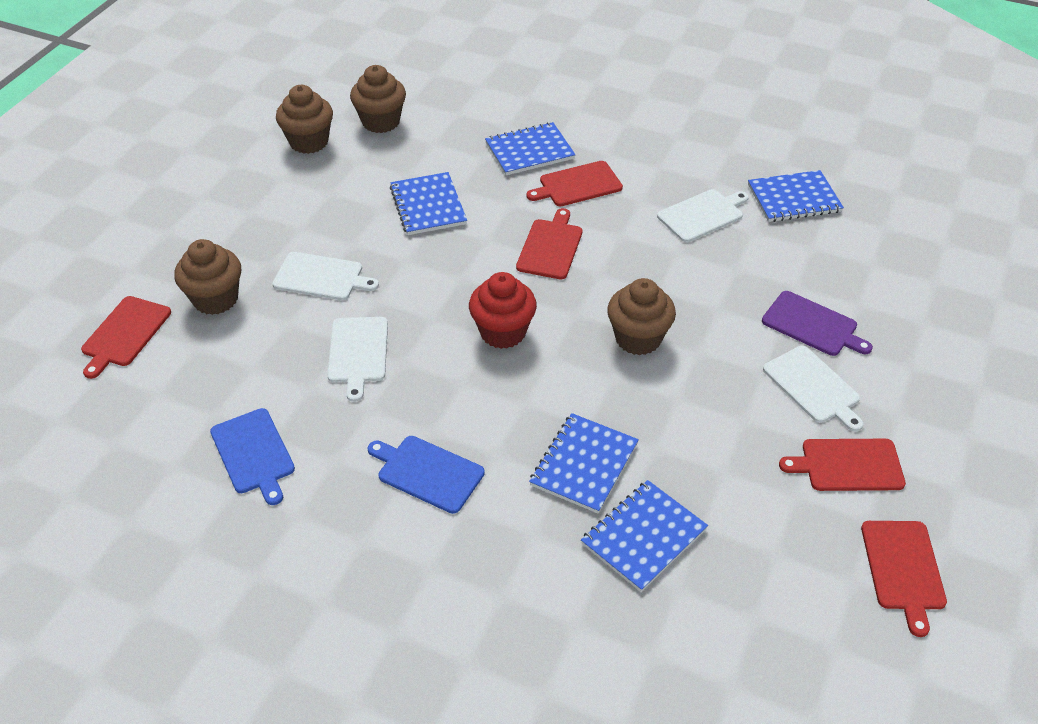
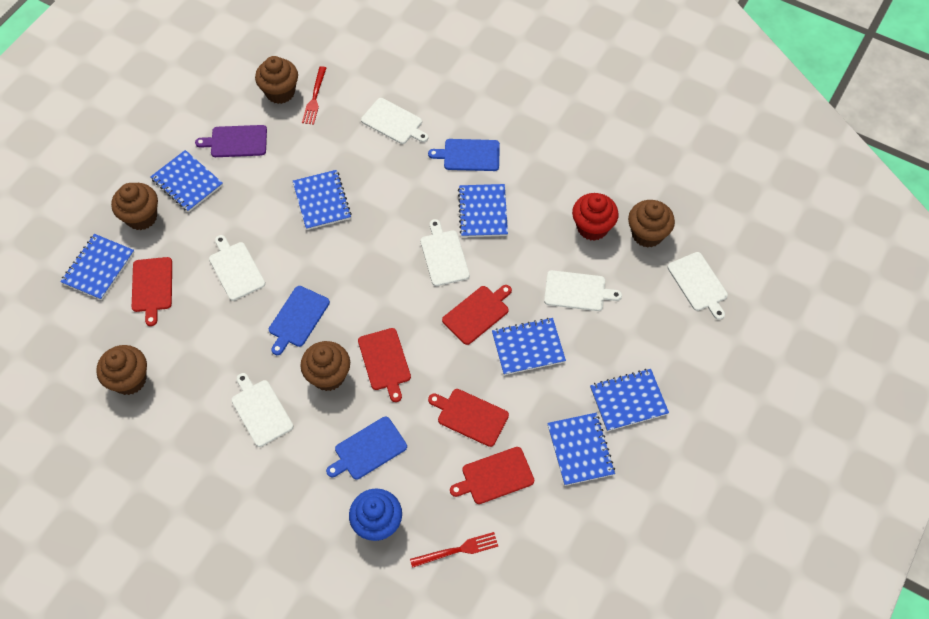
blue cupcake: none = 0 -> [349,488,402,541] = 1
blue cutting board: [210,408,295,505] [368,436,485,514] = 2 -> [269,286,330,355] [326,417,407,480] [428,139,500,171] = 3
blue notebook: [390,172,467,235] [485,122,576,175] [529,413,639,513] [581,480,708,592] [748,170,844,222] = 5 -> [60,234,134,300] [150,150,223,212] [293,170,352,230] [458,184,508,237] [492,318,566,375] [547,413,615,486] [590,369,669,431] = 7
brown cupcake: [174,239,241,315] [276,85,333,154] [350,65,406,133] [607,278,676,355] = 4 -> [96,345,147,395] [111,183,158,230] [255,56,298,104] [300,341,350,391] [628,200,675,248] = 5
red fork: none = 0 -> [302,66,326,125] [410,532,498,568] = 2
white cutting board: [272,252,379,300] [327,317,388,402] [657,189,749,242] [763,346,864,432] = 4 -> [209,235,265,301] [231,373,293,447] [361,98,428,144] [420,219,470,286] [544,270,622,311] [668,252,728,320] = 6

